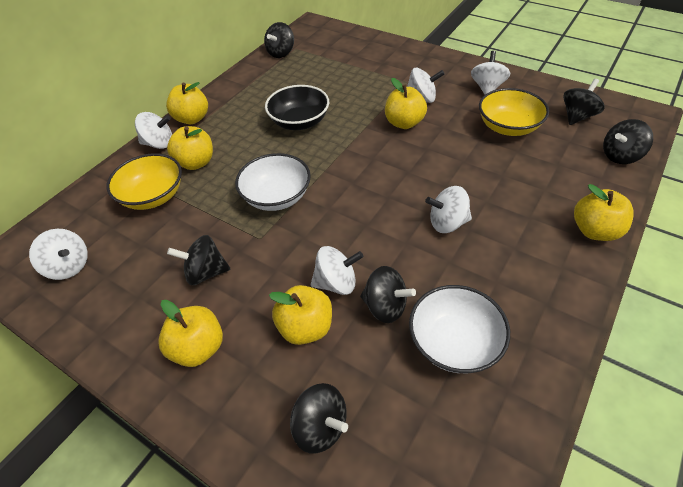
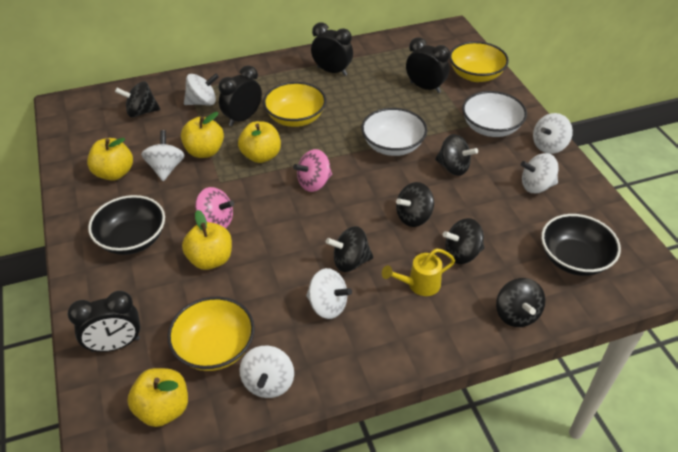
black bowl: [265,85,329,130] = 1 -> [88,195,165,255] [541,214,621,276] = 2
black clock: none = 0 -> [68,291,141,352] [218,65,262,126] [311,22,353,76] [406,37,450,93] = 4
pink spinning top: none = 0 -> [195,187,234,228] [293,149,332,192] = 2
yellow apple: [158,300,223,367] [166,82,208,124] [167,126,213,170] [269,285,332,345] [385,78,427,129] [574,184,633,241] = 6 -> [87,138,133,181] [127,368,188,427] [181,112,224,158] [182,210,232,270] [238,121,281,163] = 5
yellow bowl: [106,153,182,210] [479,88,549,136] = 2 -> [167,297,255,371] [263,82,326,127] [449,41,509,82] = 3
yellow watering can: none = 0 -> [382,248,455,296] = 1

